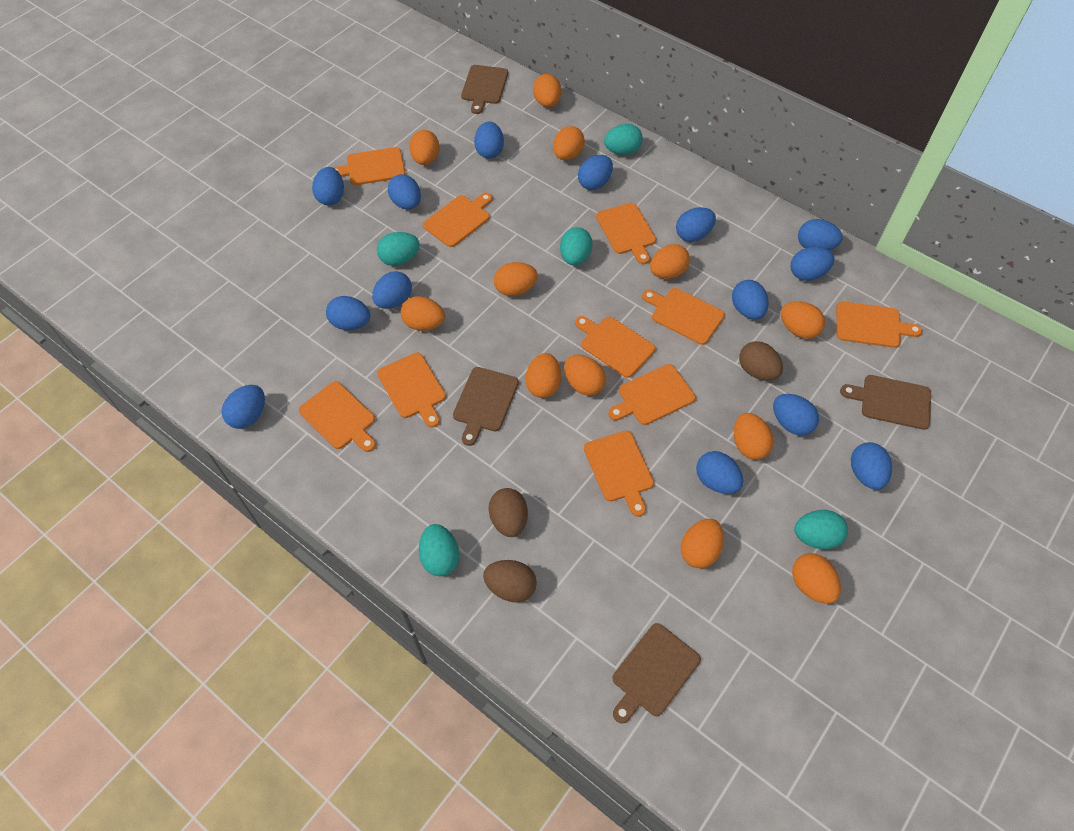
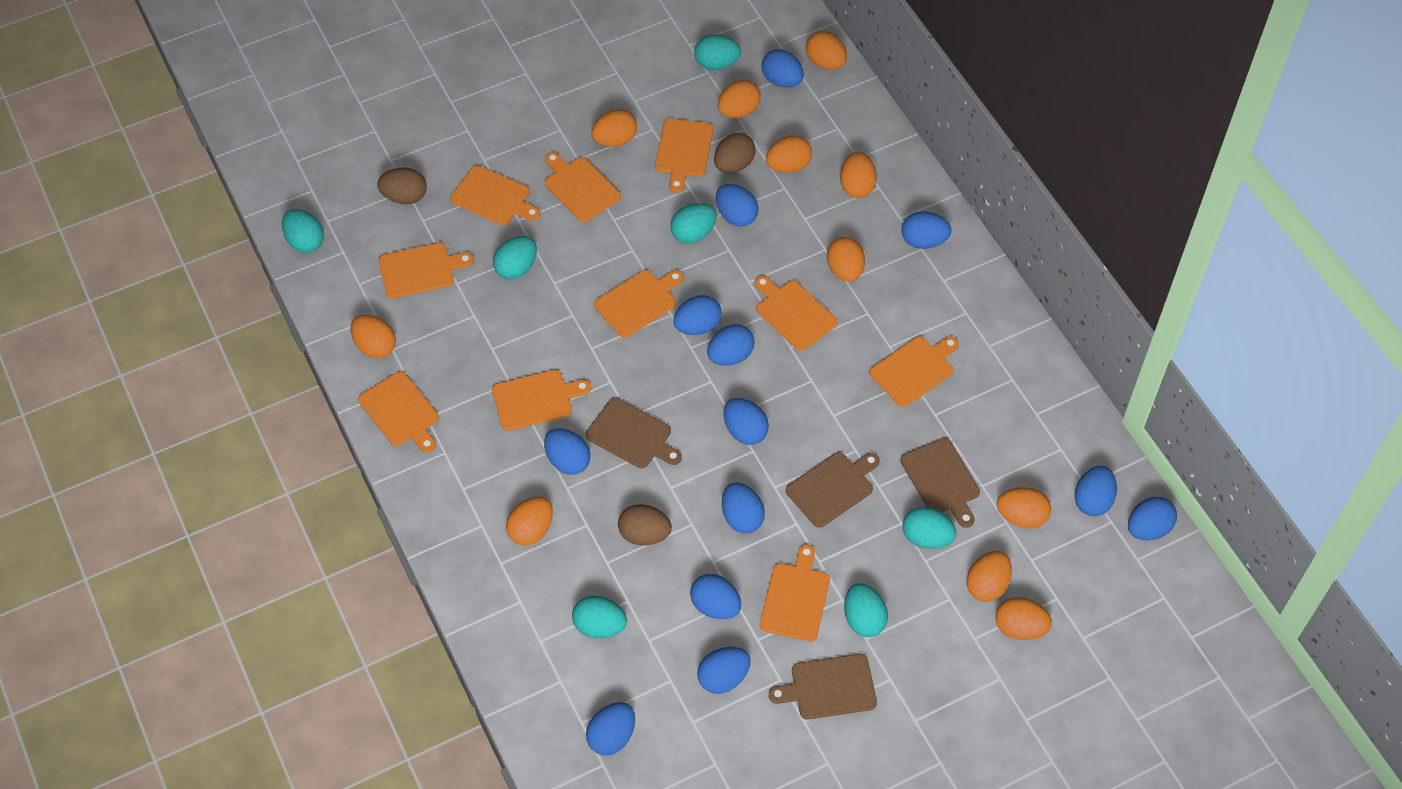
blue egg: [221,385,265,429] [312,167,344,205] [326,296,370,330] [372,271,412,309] [388,174,421,209] [474,122,504,159] [578,155,613,190] [676,207,716,242] [696,451,743,494] [732,280,769,319] [773,394,819,436] [791,247,834,281] [798,219,843,250] [851,442,892,489] = 14 -> [544,429,590,475] [586,702,635,756] [673,295,722,335] [690,574,741,619] [697,647,751,694] [707,324,755,366] [716,184,758,227] [722,483,765,533] [723,398,769,445] [761,49,804,88] [901,212,952,249] [1074,466,1117,516] [1128,497,1177,540] = 13
orange egg: [401,296,445,331] [409,130,439,165] [494,262,538,296] [525,353,561,398] [533,74,561,107] [553,126,585,160] [564,355,606,396] [650,244,690,279] [681,519,724,568] [734,413,774,460] [781,301,825,339] [792,553,841,604] = 12 -> [351,315,396,359] [506,497,553,545] [591,109,637,147] [718,80,761,118] [766,136,812,173] [806,31,847,70] [827,237,865,282] [840,152,877,198] [967,551,1012,602] [996,597,1052,640] [997,487,1051,528] = 11
turquoise egg: [377,232,420,266] [419,524,459,576] [560,227,593,265] [604,124,643,155] [794,510,848,549] = 5 -> [282,209,324,253] [493,236,537,280] [572,596,627,638] [670,203,717,244] [694,34,741,70] [844,583,888,637] [902,507,957,549] = 7

